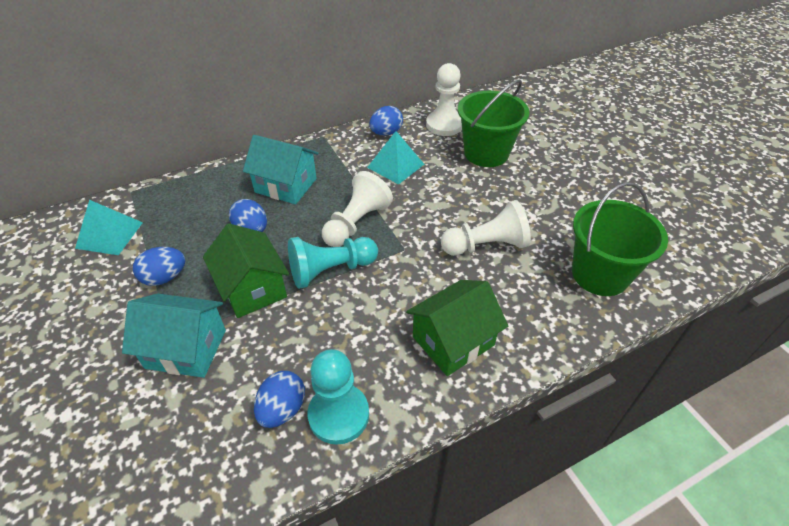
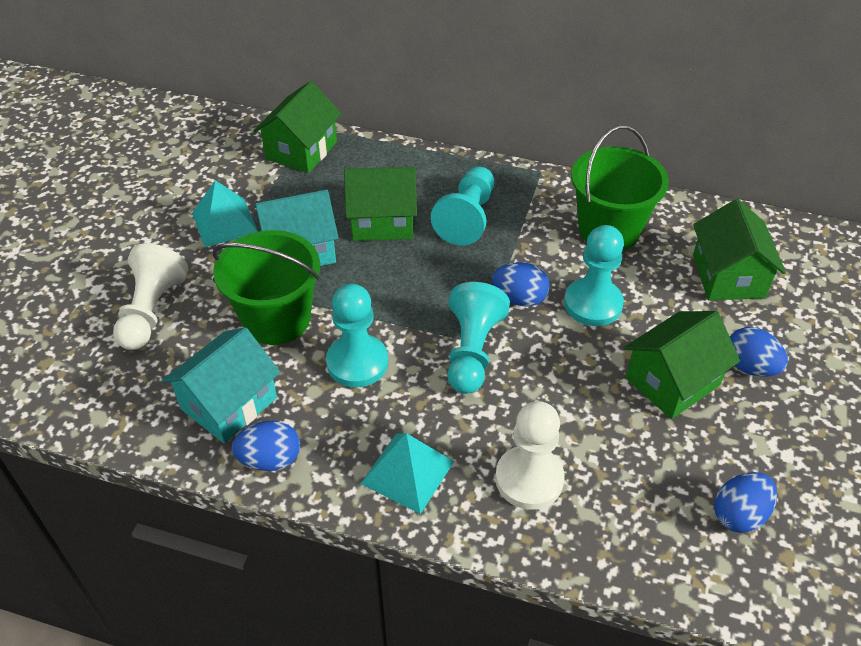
green house: [203,224,289,318] [406,280,508,376] = 2 -> [253,81,342,173] [344,167,417,241] [624,311,740,419] [693,199,786,300] = 4
turquoise pawn: [288,237,378,289] [307,349,369,445] = 2 -> [326,284,388,387] [431,167,494,246] [448,282,510,394] [564,225,624,326] = 4
white pawn: [322,171,393,247] [426,63,462,136] [441,200,531,256] = 3 -> [113,243,188,350] [495,401,565,510] = 2

